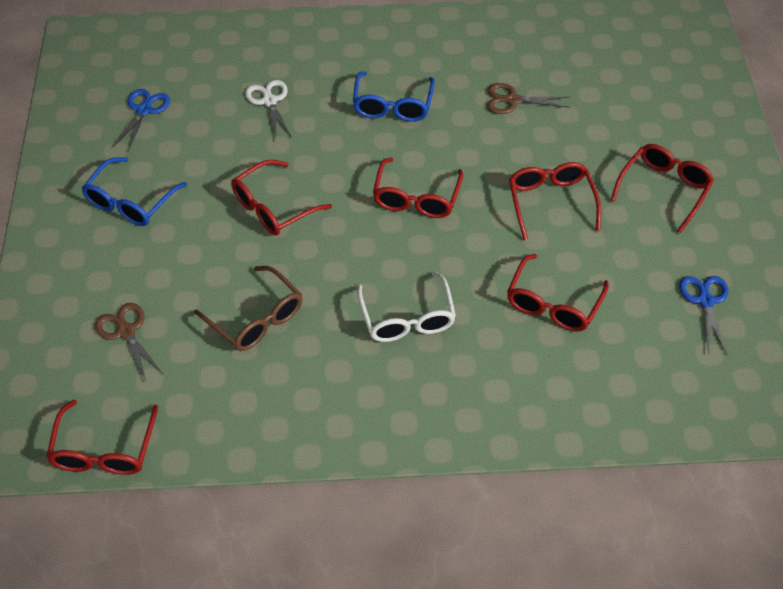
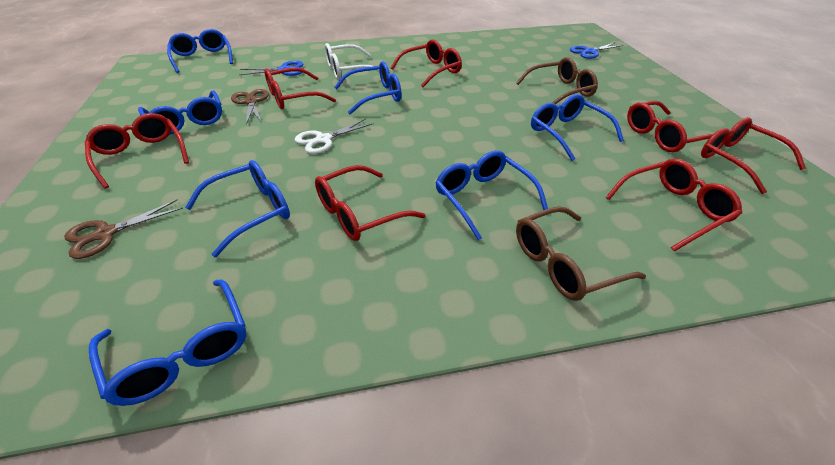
blue glasses: [81,157,187,226] [353,72,435,122] = 2 -> [89,279,247,406] [138,90,222,135] [167,29,233,73] [185,160,290,257] [334,61,402,115] [435,150,548,241] [531,94,624,161] = 7
brown glasses: [194,266,302,351] = 1 -> [516,57,598,104] [516,206,646,301] = 2
red glasses: [46,400,158,475] [231,159,332,236] [373,157,463,218] [507,254,609,332] [509,162,601,240] [611,144,714,233] = 6 -> [85,113,189,189] [264,68,336,109] [315,165,425,241] [391,39,462,88] [605,159,742,252] [627,101,713,152] [701,117,806,194] = 7

